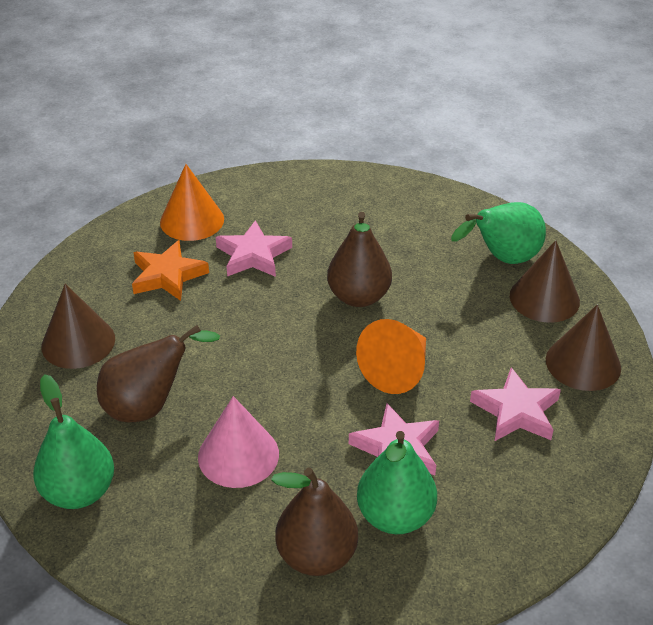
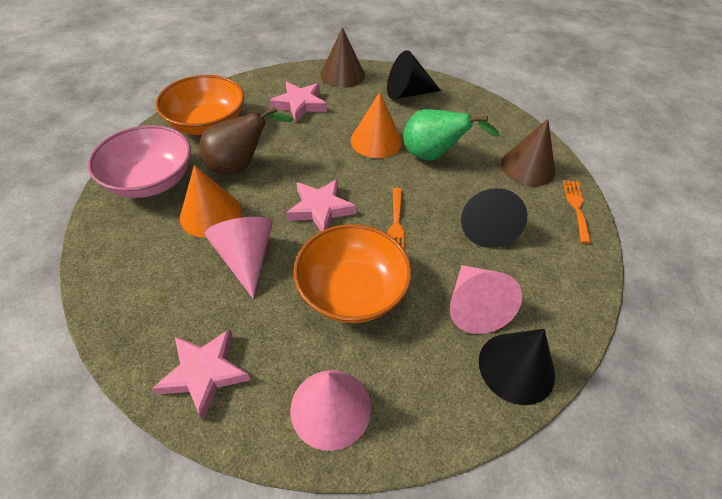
black cone: none = 0 -> [387,50,441,100] [461,188,527,248] [479,329,555,405] = 3
brown cone: [41,284,115,369] [510,240,580,323] [546,304,621,391] = 3 -> [320,27,365,88] [501,119,555,186] = 2
brown pear: [97,325,220,422] [271,468,358,576] [327,212,392,307] = 3 -> [200,106,293,175] = 1
green pear: [33,374,114,509] [357,431,437,534] [451,202,546,264] = 3 -> [403,109,499,161] = 1
orange bowl: none = 0 -> [156,75,245,135] [293,224,412,323] = 2
orange fork: none = 0 -> [388,188,405,248] [563,180,591,244] = 2
orange star: [132,240,209,301] = 1 -> none = 0
pink bowl: none = 0 -> [88,125,191,198] = 1
pink cone: [198,396,279,488] = 1 -> [204,217,273,299] [290,370,371,451] [450,265,522,334] = 3

